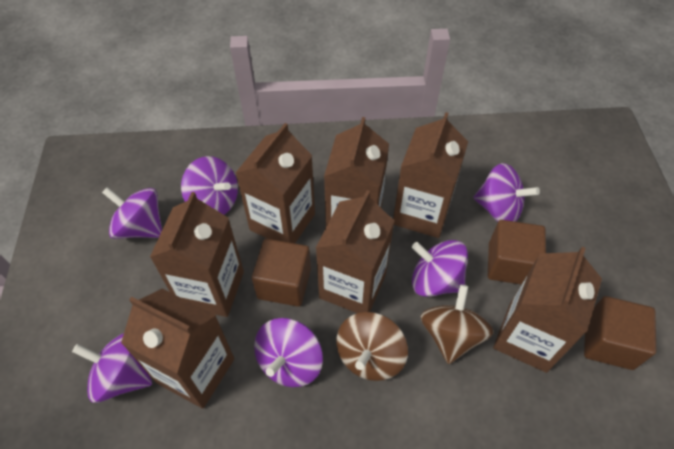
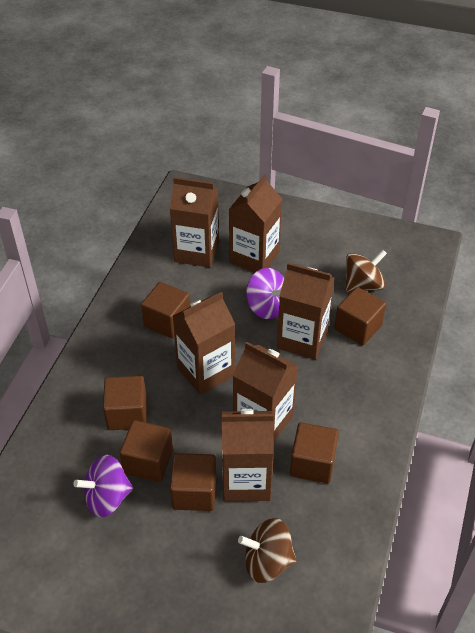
brown carton: [121,289,234,409] [150,192,244,317] [236,123,315,243] [316,190,394,313] [324,117,389,227] [393,112,468,238] [493,247,602,373] = 7 -> [170,177,219,268] [173,292,235,395] [222,409,274,502] [229,174,282,273] [232,342,298,441] [277,263,334,360] = 6
brown cube: [252,239,311,307] [488,220,546,284] [584,296,656,370] = 3 -> [103,376,147,430] [120,420,173,482] [141,282,190,339] [170,453,216,511] [290,422,339,484] [335,287,386,345] = 6
purple spinning top: [72,333,152,403] [102,187,162,239] [181,156,238,215] [254,318,323,387] [412,240,468,297] [473,163,540,222] = 6 -> [74,455,133,517] [246,268,284,319] = 2

